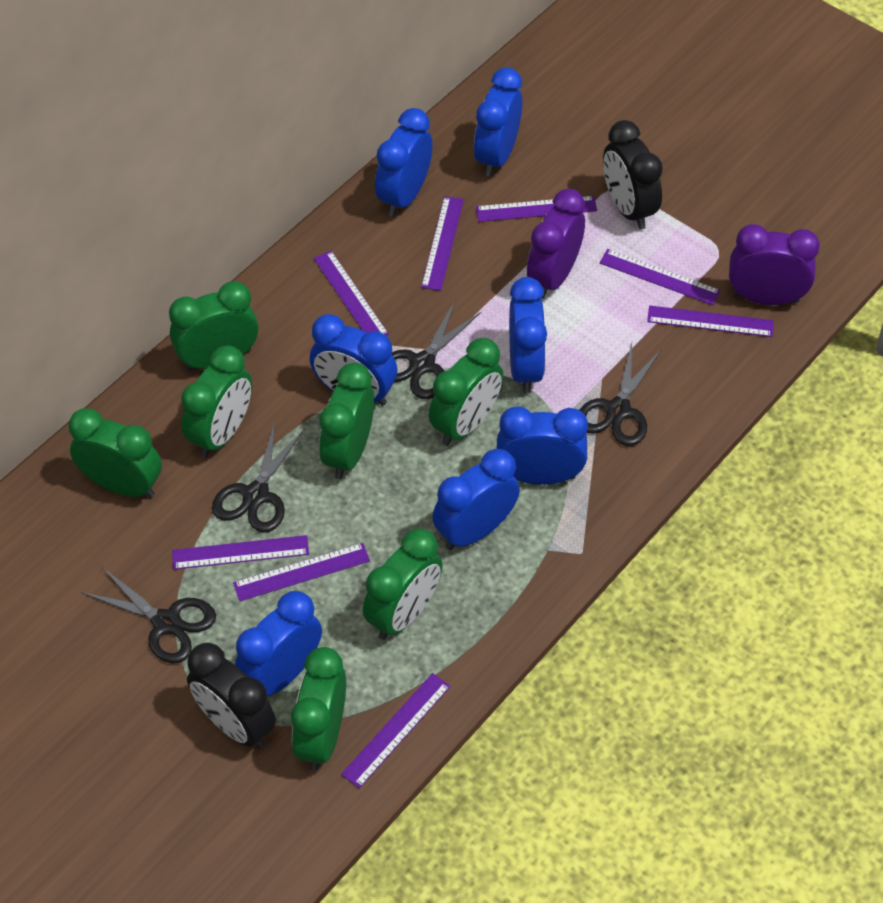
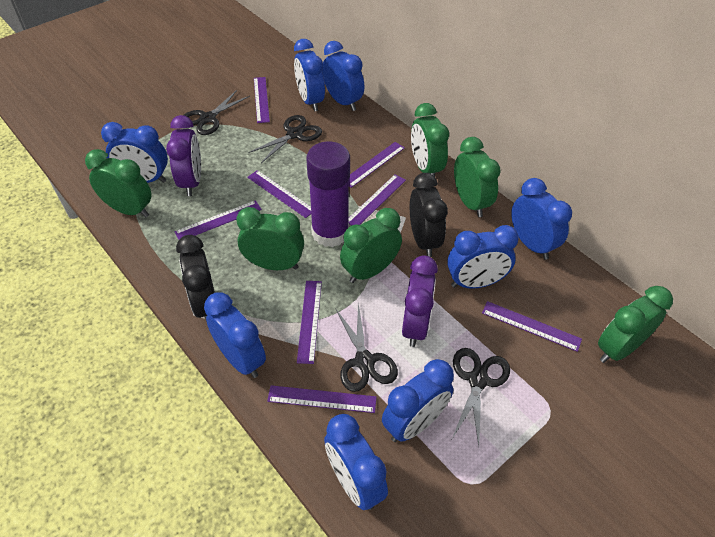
blue clock: [235,591,322,696] [310,314,397,406] [375,108,433,217] [432,449,520,550] [474,67,522,177] [497,406,588,485] [509,277,547,393] = 7 -> [101,122,168,183] [204,292,266,378] [294,39,325,112] [322,41,365,111] [324,414,388,510] [382,359,454,442] [447,225,519,289] [511,178,572,260] = 8
green clock: [69,408,162,498] [169,281,258,371] [181,345,252,458] [291,647,346,770] [319,363,374,479] [363,529,442,640] [429,338,503,446] = 7 -> [85,149,151,217] [236,207,304,270] [340,208,402,283] [411,103,449,177] [454,137,501,217] [598,286,673,363] = 6
purple glue stick: none = 0 -> [306,141,350,247] = 1

